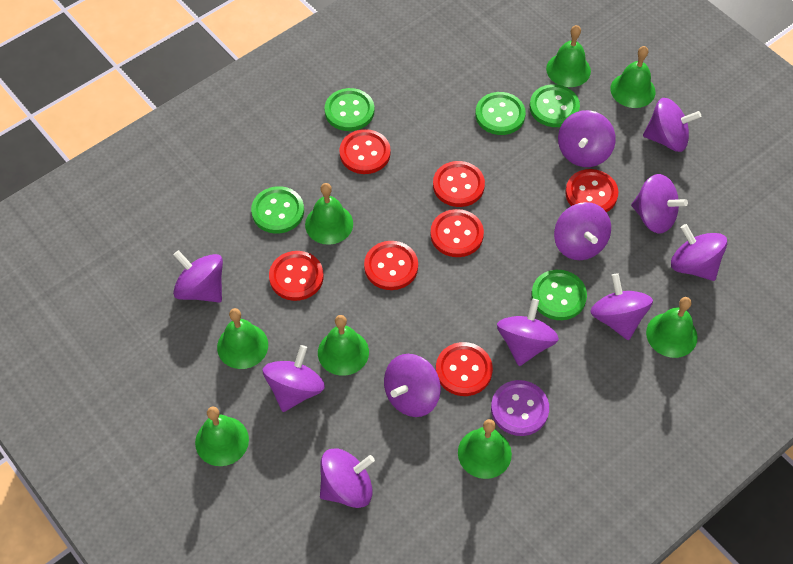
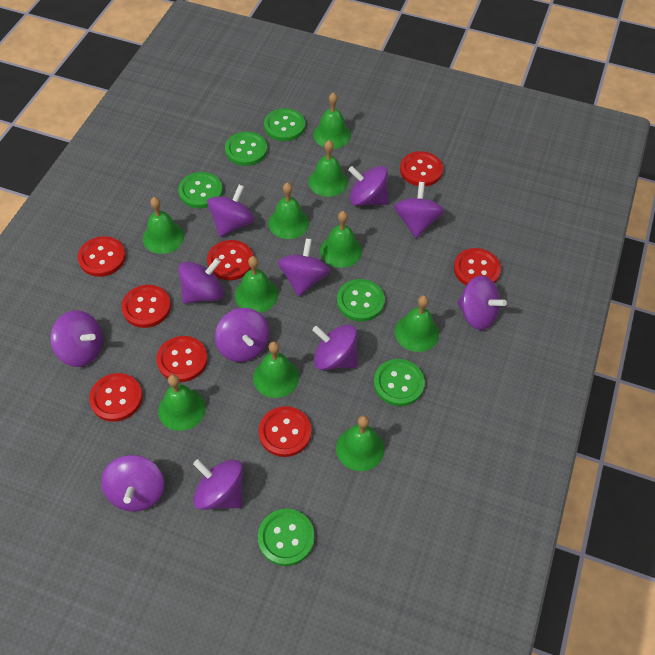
green bell: [195,407,249,466] [217,308,268,369] [305,183,353,245] [318,315,369,376] [458,419,512,479] [546,25,591,87] [610,46,656,108] [646,297,698,358] = 8 -> [143,197,184,254] [158,374,206,431] [235,256,278,313] [253,341,299,398] [268,182,309,239] [308,140,348,197] [313,92,351,149] [320,211,362,268] [336,415,384,471] [395,295,439,352] = 10
green button: [251,186,304,234] [324,88,374,131] [475,92,526,135] [529,84,580,127] [531,270,587,320] = 5 -> [178,172,223,208] [225,132,267,166] [258,509,314,566] [264,108,305,141] [337,279,385,322] [374,359,425,406] = 6
purple button: [491,380,549,436] = 1 -> none = 0
red button: [269,251,324,301] [339,129,391,174] [364,241,418,290] [430,209,484,257] [433,161,485,207] [436,342,493,396] [565,169,618,212] = 7 -> [78,236,126,277] [89,373,143,422] [122,285,171,328] [156,336,208,382] [207,240,253,280] [259,406,311,457] [400,151,443,186] [454,248,501,285] = 8

